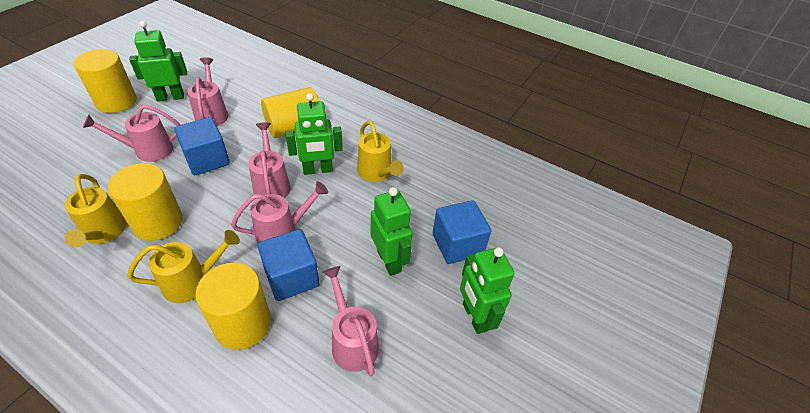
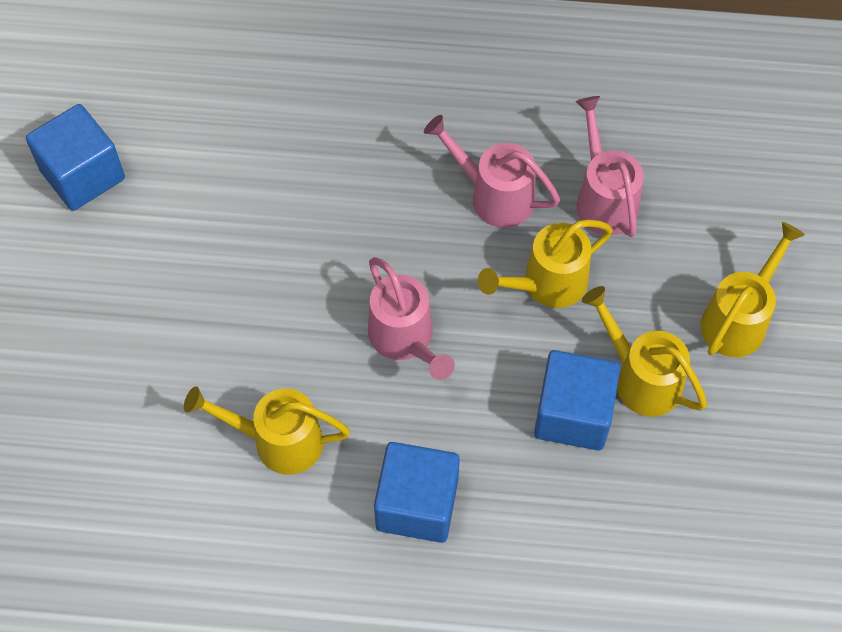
green robot: [129,21,187,102] [286,93,343,175] [371,187,413,276] [460,247,515,334] = 4 -> none = 0
pink watering can: [83,104,181,162] [188,57,228,126] [231,181,328,243] [248,122,291,198] [323,266,379,376] = 5 -> [368,257,455,380] [424,115,560,228] [575,96,644,237] = 3
yellow cylinder: [74,49,137,113] [108,163,183,241] [195,263,271,350] [261,87,319,138] = 4 -> none = 0
yellow watering can: [65,174,126,248] [127,230,240,303] [357,121,404,182] = 3 -> [184,386,350,475] [478,219,613,308] [582,286,707,416] [700,222,805,357] = 4

